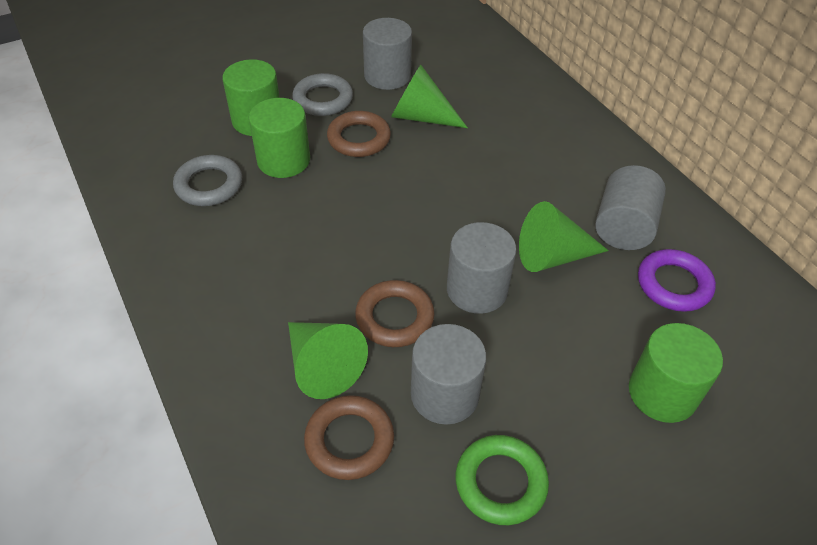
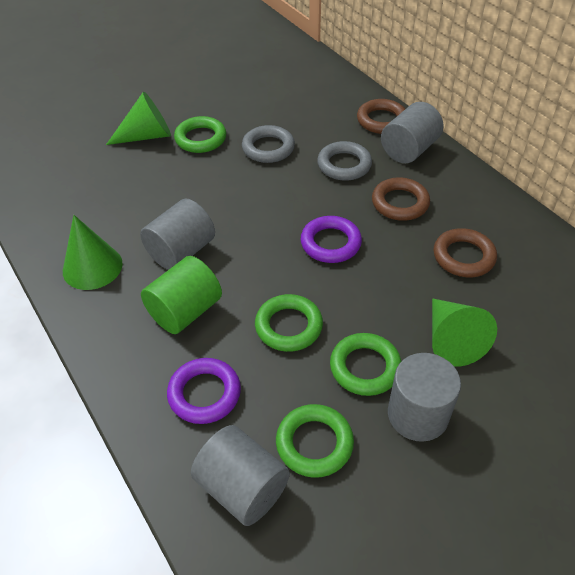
green cylinder: [223,59,280,136] [249,98,310,178] [629,323,723,423] = 3 -> [141,256,222,334] = 1
green ring: [455,435,549,525] = 1 -> [174,116,226,153] [255,294,323,352] [276,404,354,478] [330,333,401,396] = 4
purple ring: [638,249,716,312] = 1 -> [167,358,241,424] [301,216,362,263] = 2

